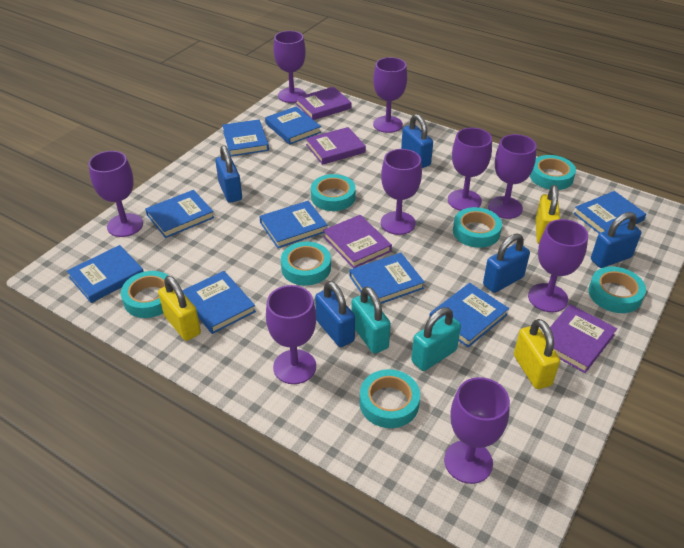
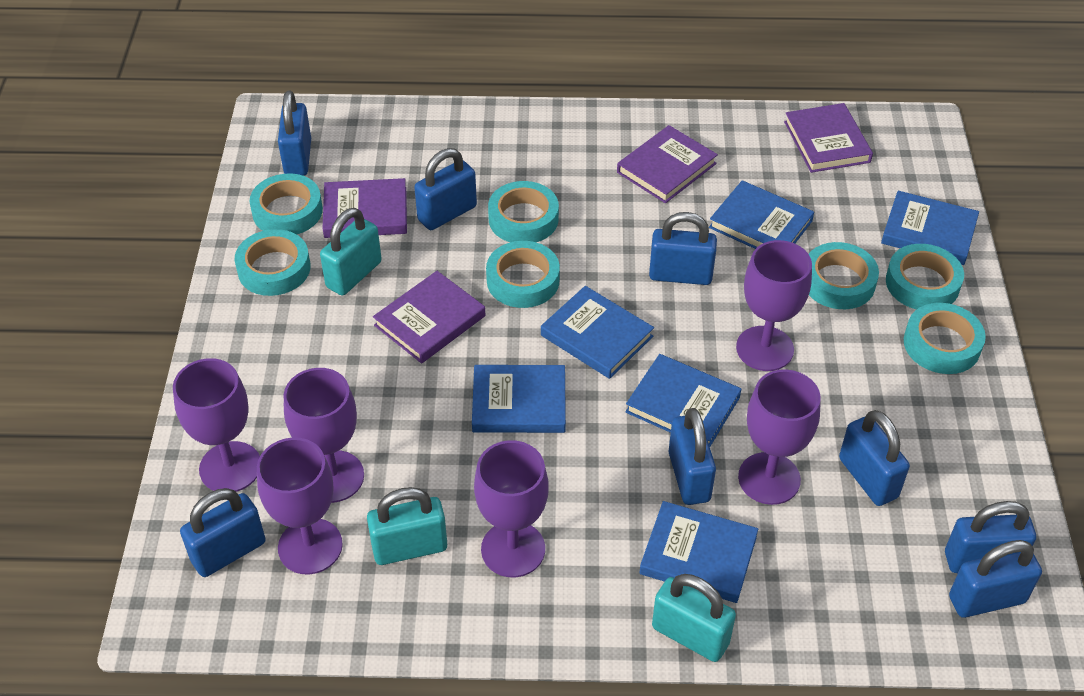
blue book: [67,245,144,303] [145,190,214,238] [182,271,256,334] [222,119,269,157] [259,201,328,248] [265,106,321,145] [349,253,425,304] [429,283,509,348] [573,191,646,233] = 9 -> [472,365,566,433] [541,286,654,379] [625,354,741,447] [639,501,758,603] [709,180,814,249] [881,191,979,265] = 6
blue padlock: [215,145,242,203] [315,281,355,347] [401,114,433,168] [483,234,530,293] [591,212,641,268] = 5 -> [180,488,266,577] [278,91,311,176] [414,148,477,230] [649,212,717,285] [669,408,716,505] [839,410,910,506] [945,501,1036,573] [949,540,1042,618] = 8
purple goblet: [88,151,143,237] [266,285,316,384] [273,31,306,103] [373,57,407,133] [381,149,422,235] [444,377,510,484] [448,128,492,211] [488,134,537,219] [528,219,588,312] = 9 -> [173,358,260,492] [257,437,343,575] [284,368,364,503] [474,440,549,577] [736,240,812,371] [738,369,821,505] = 6
turquoise padlock: [351,286,391,354] [411,307,461,371] = 2 -> [320,208,382,296] [367,487,447,565] [652,574,736,662] = 3
yellow padlock: [158,276,201,341] [514,319,560,389] [535,185,560,244] = 3 -> none = 0

